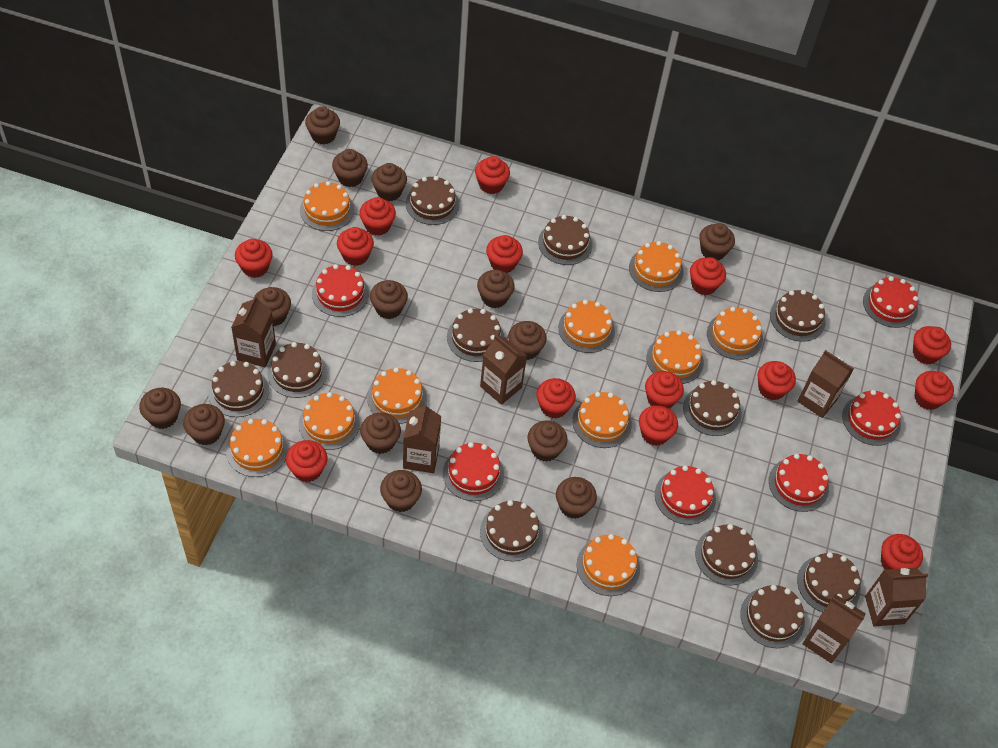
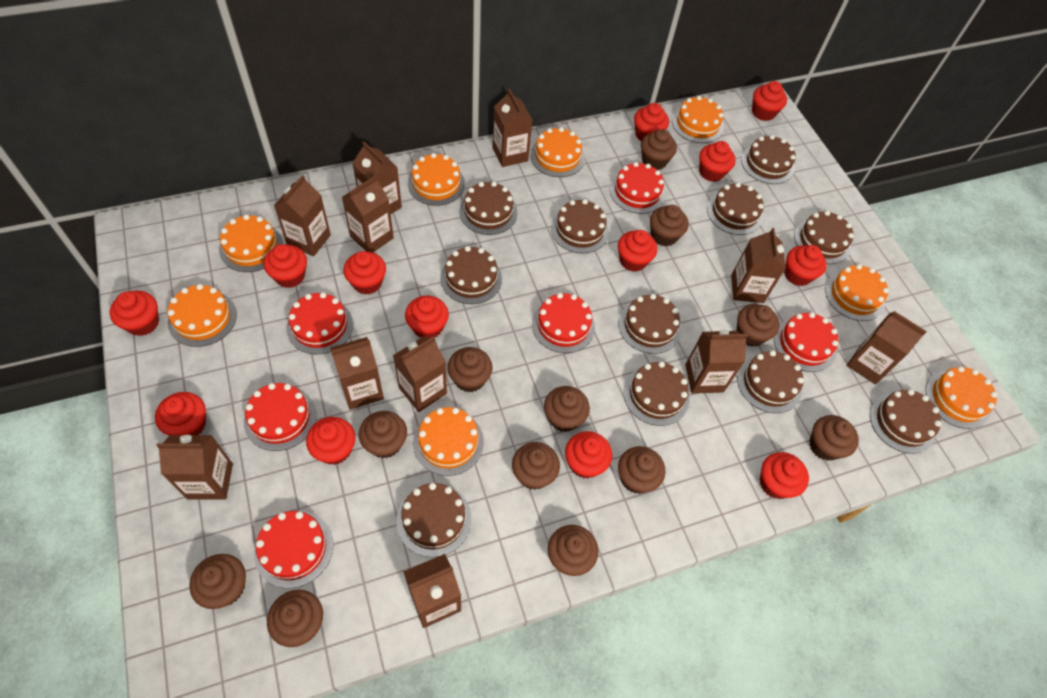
brown carton: [231,296,276,367] [403,403,441,473] [480,335,527,405] [798,350,854,418] [803,594,866,663] [865,568,928,626] = 6 -> [156,435,233,500] [274,175,331,256] [330,337,384,410] [342,175,394,252] [352,142,402,214] [393,336,447,412] [403,554,461,628] [492,89,533,167] [685,330,748,394] [731,228,786,303] [847,311,927,385] = 11
brown cupcake: [139,388,181,429] [183,404,225,446] [255,287,291,326] [305,106,340,144] [332,149,368,187] [360,413,401,454] [370,280,408,319] [371,163,407,201] [380,470,422,512] [477,270,515,308] [508,321,547,360] [527,421,568,462] [556,477,597,519] [699,223,735,260] = 14 -> [189,554,246,609] [267,590,323,647] [359,411,407,458] [447,347,493,393] [512,442,560,490] [544,386,590,432] [548,525,598,576] [618,446,666,494] [641,129,677,170] [650,205,688,246] [737,304,779,347] [809,415,859,461] = 12
orange cake: [226,419,289,477] [299,392,360,450] [300,181,355,231] [367,367,427,424] [558,300,615,353] [572,392,632,448] [577,534,640,596] [629,241,684,292] [647,330,704,384] [707,307,763,360] = 10 -> [167,284,237,347] [219,215,283,272] [408,153,465,206] [413,407,484,476] [530,127,585,177] [672,96,724,143] [825,264,889,321] [925,366,997,429] = 8
red cupcake: [235,239,273,278] [286,440,327,482] [337,227,374,266] [359,197,396,236] [475,156,510,194] [486,235,523,273] [537,378,576,419] [639,405,678,446] [645,371,684,409] [690,257,726,295] [758,361,796,400] [881,534,923,570] [913,326,951,364] [915,371,954,410] = 14 -> [109,291,159,336] [155,392,206,436] [264,244,307,288] [306,417,355,465] [343,251,386,294] [405,296,449,338] [565,431,612,478] [618,230,657,272] [634,103,669,141] [699,141,736,182] [752,81,787,121] [760,452,809,499] [784,245,826,286] = 13

